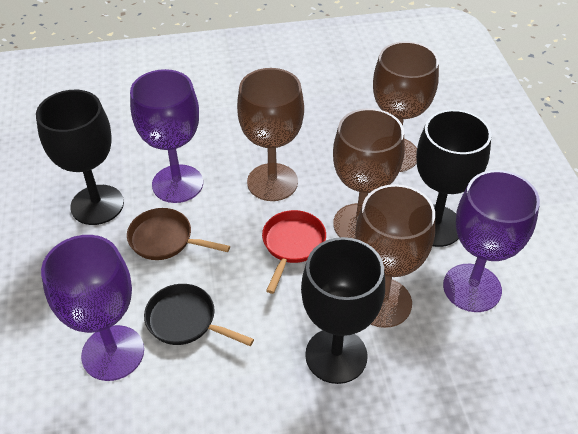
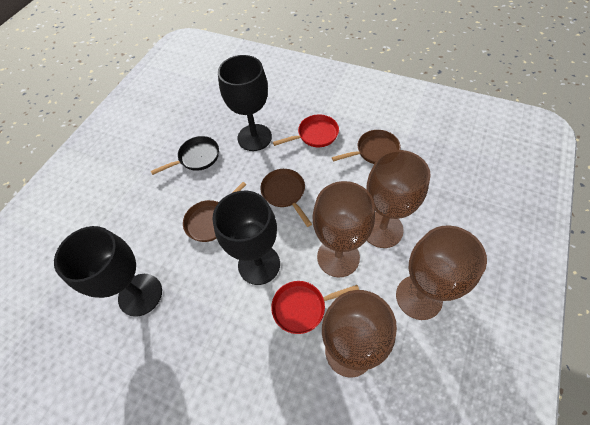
brown pan: [127,208,230,260] = 1 -> [183,182,246,242] [260,169,312,227] [332,130,401,164] = 3
purple goblet: [41,235,144,381] [130,69,203,203] [443,170,540,312] = 3 -> none = 0
red pan: [262,210,326,294] = 1 -> [271,281,359,334] [273,114,339,147] = 2

